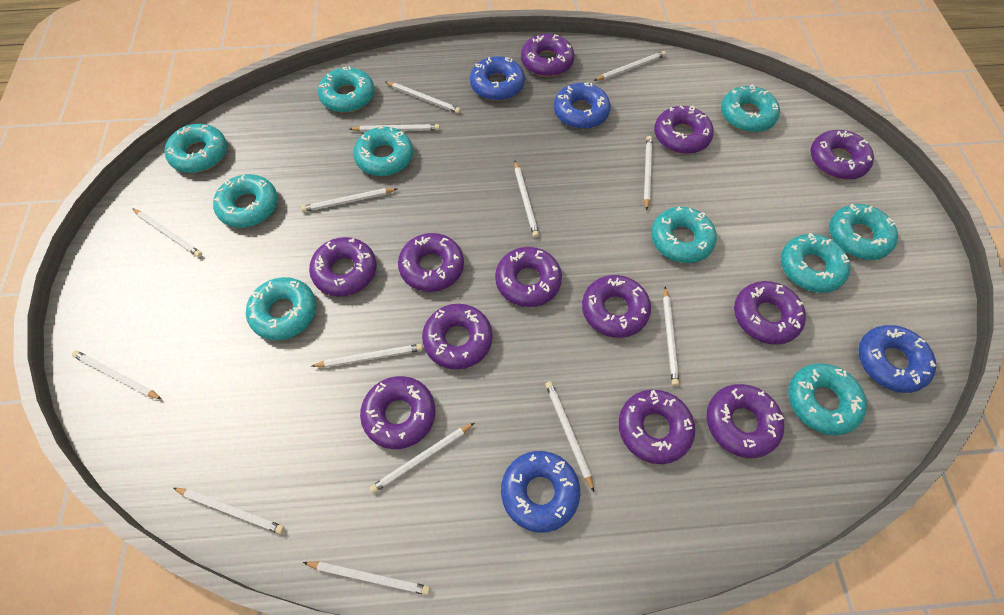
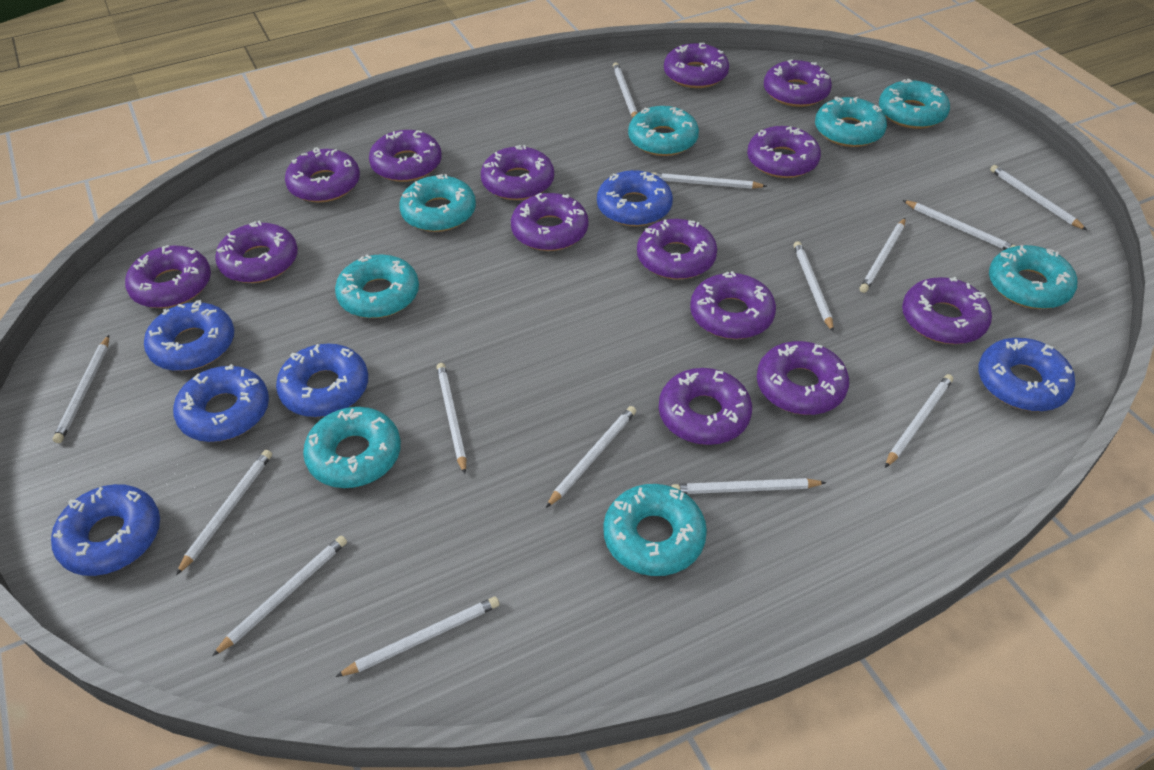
blue donut: [470,56,525,101] [501,451,580,533] [554,82,611,129] [858,325,936,393] = 4 -> [51,484,160,576] [144,300,234,371] [173,364,269,442] [276,344,368,417] [597,170,673,226] [978,338,1075,411] = 6
purple donut: [309,237,376,296] [360,376,435,449] [398,233,464,292] [422,304,493,369] [495,247,562,307] [521,34,575,77] [582,275,651,338] [619,390,695,464] [654,106,714,154] [707,384,784,458] [734,281,806,345] [810,130,874,179] = 12 -> [125,245,211,308] [215,221,298,283] [285,147,360,203] [369,130,442,182] [481,145,554,200] [511,193,588,251] [637,219,717,279] [659,368,752,445] [664,43,729,88] [690,271,776,339] [747,126,821,178] [757,341,849,415] [764,59,832,107] [902,276,992,344] = 14
turquoise donut: [165,124,227,173] [213,174,278,228] [246,277,316,340] [318,66,375,113] [353,126,413,176] [651,206,717,263] [721,84,780,132] [781,233,850,293] [788,363,867,435] [829,204,898,260] = 10 -> [303,407,401,488] [335,254,419,318] [399,174,476,232] [603,484,707,576] [628,106,699,156] [815,96,887,147] [879,78,950,129] [989,245,1077,309] = 8

